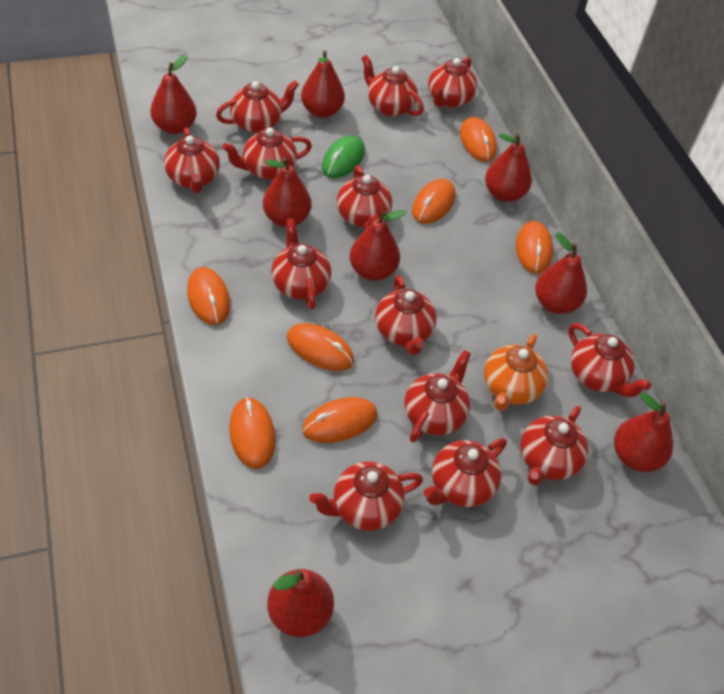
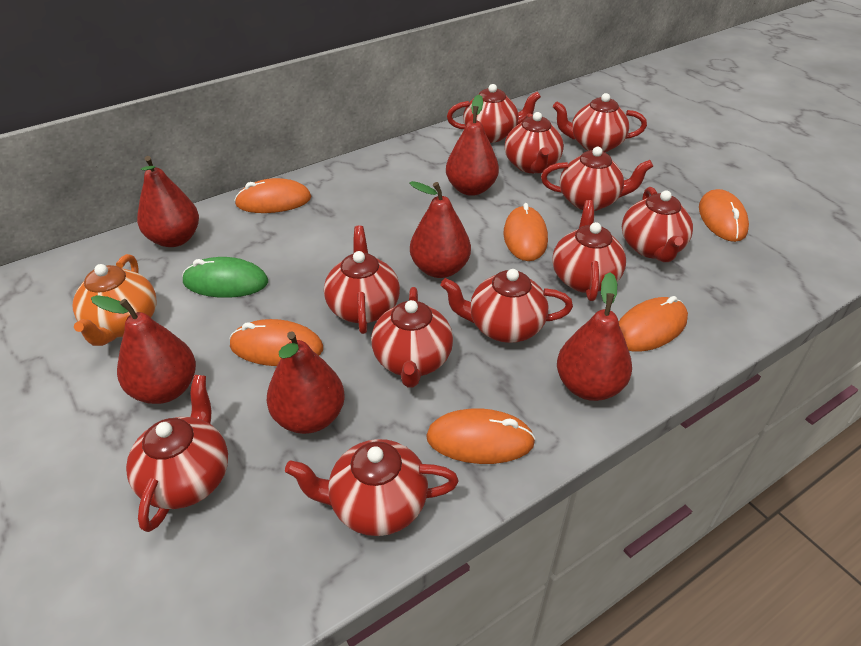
orange mouse: [187,267,230,325] [229,397,276,469] [287,323,354,371] [302,397,378,443] [412,179,456,224] [460,117,497,162] [516,221,553,274] = 7 -> [229,319,323,366] [234,178,311,213] [426,408,536,464] [504,203,548,261] [619,296,688,352] [699,189,749,242] = 6
red pear: [150,55,197,134] [263,157,312,227] [267,569,334,637] [301,51,345,118] [349,210,406,281] [485,133,532,202] [535,233,587,314] [614,393,673,472] = 8 -> [91,295,196,404] [137,156,199,247] [267,331,345,434] [410,181,471,278] [446,95,499,196] [557,272,632,401] = 6
red teapot: [164,128,220,193] [216,80,299,133] [222,127,312,180] [271,219,331,309] [309,461,423,531] [337,165,392,230] [361,55,424,117] [375,275,437,355] [404,350,471,443] [424,438,507,507] [428,57,477,108] [520,406,589,485] [568,323,651,397] = 13 -> [126,375,228,532] [285,439,459,536] [324,226,400,334] [371,287,453,387] [441,269,573,343] [447,84,541,143] [505,112,564,173] [541,147,653,211] [552,200,626,301] [553,93,647,152] [622,187,693,262] = 11

